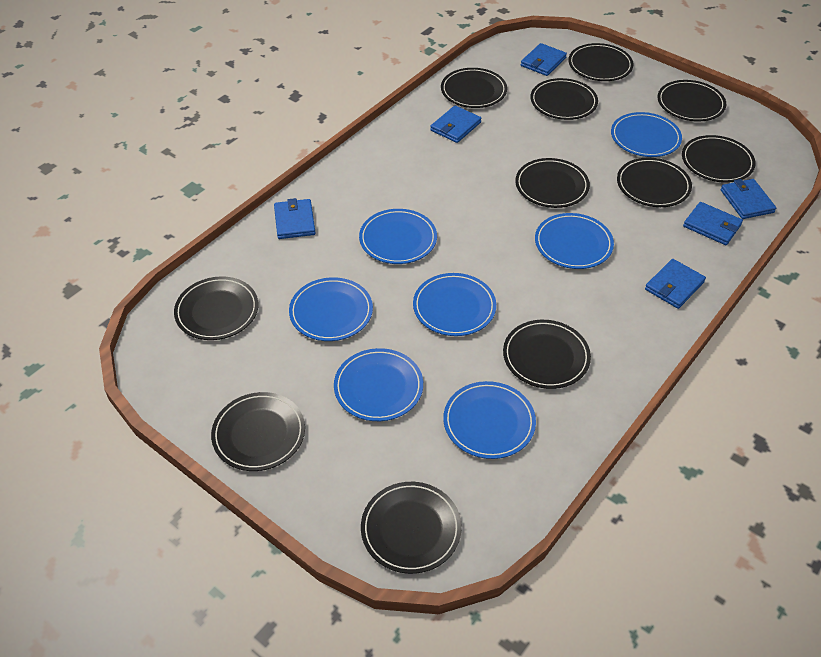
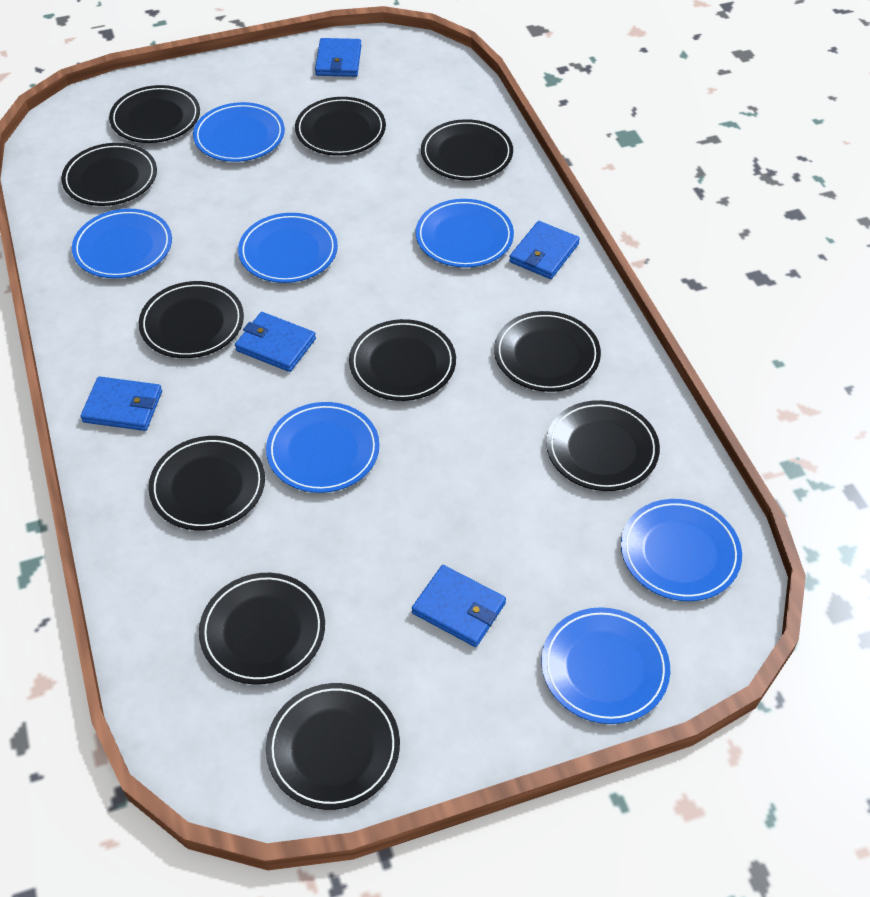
blue wallet: [274,198,315,239] [430,105,482,143] [521,43,567,76] [645,259,706,309] [683,202,743,245] [720,179,776,219] = 6 -> [81,376,162,431] [235,312,316,372] [315,38,361,77] [412,565,506,647] [509,221,580,279] = 5

